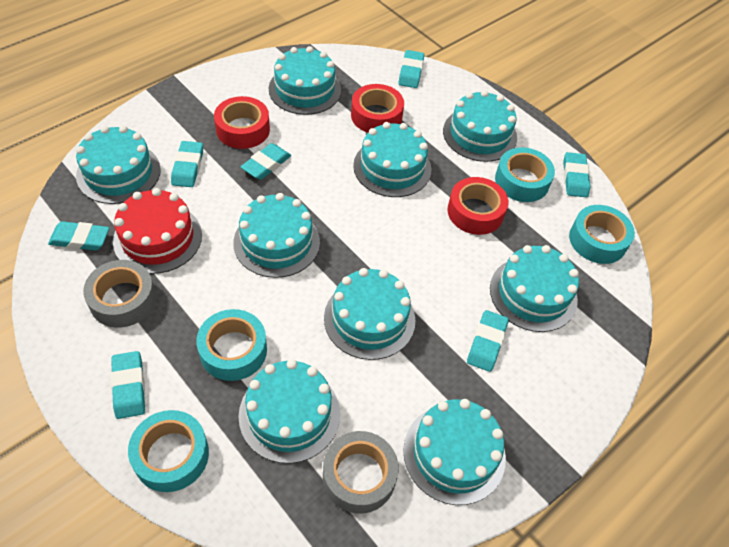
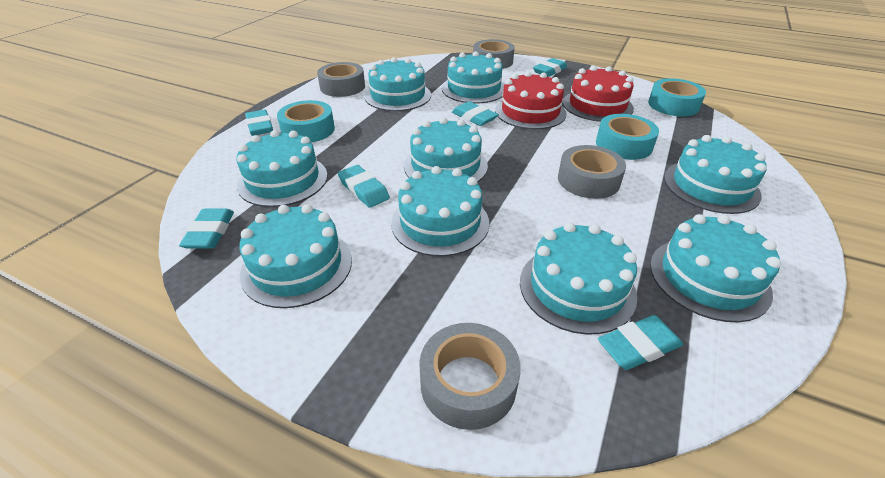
grey tape: [83,260,156,328] [323,431,399,514] = 2 -> [317,62,365,97] [419,323,521,430] [473,39,515,69] [558,145,626,199] = 4
red cake: [113,188,202,274] = 1 -> [495,71,567,129] [563,66,634,122] = 2
red tape: [214,96,270,149] [351,84,404,133] [447,177,509,235] = 3 -> none = 0
turquoise eraser: [48,221,109,251] [111,351,145,419] [171,141,203,187] [241,143,291,180] [398,50,424,88] [467,310,509,372] [563,152,590,197] = 7 -> [179,209,234,249] [245,110,273,136] [338,165,390,208] [452,101,499,126] [533,58,567,77] [598,315,683,370] = 6
turquoise tape: [128,410,209,492] [196,309,267,381] [495,147,555,202] [569,205,635,264] = 4 -> [277,100,335,143] [596,114,659,160] [648,78,706,117] = 3

